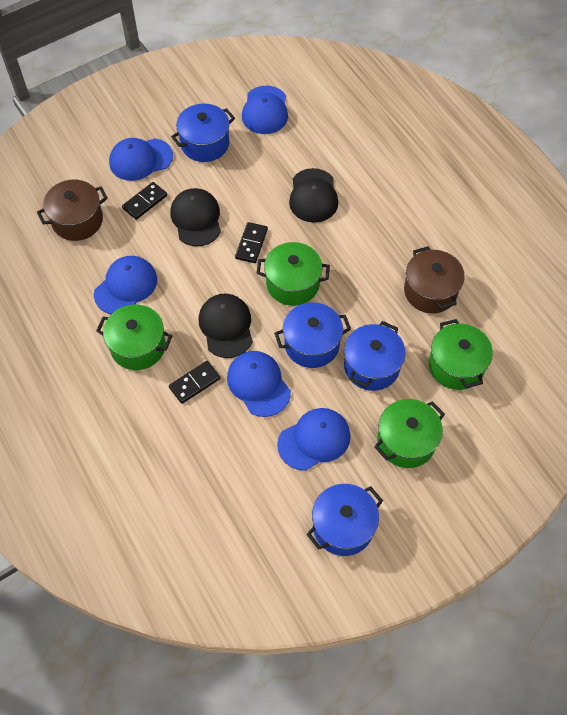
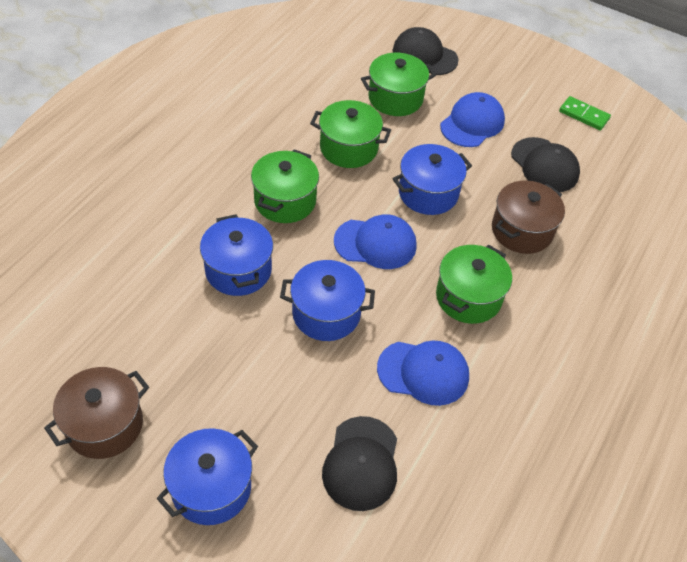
black domino: [122,182,167,220] [169,361,220,404] [235,222,268,263] = 3 -> none = 0
blue cap: [94,256,157,314] [109,138,173,181] [227,351,291,417] [242,86,288,134] [277,408,350,471] = 5 -> [334,214,417,269] [377,340,469,406] [440,92,505,147] = 3
green domino: none = 0 -> [559,96,611,131] = 1

